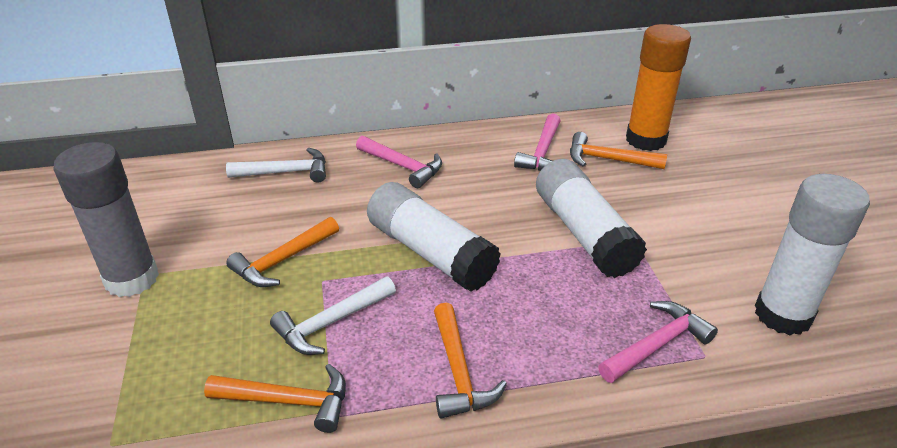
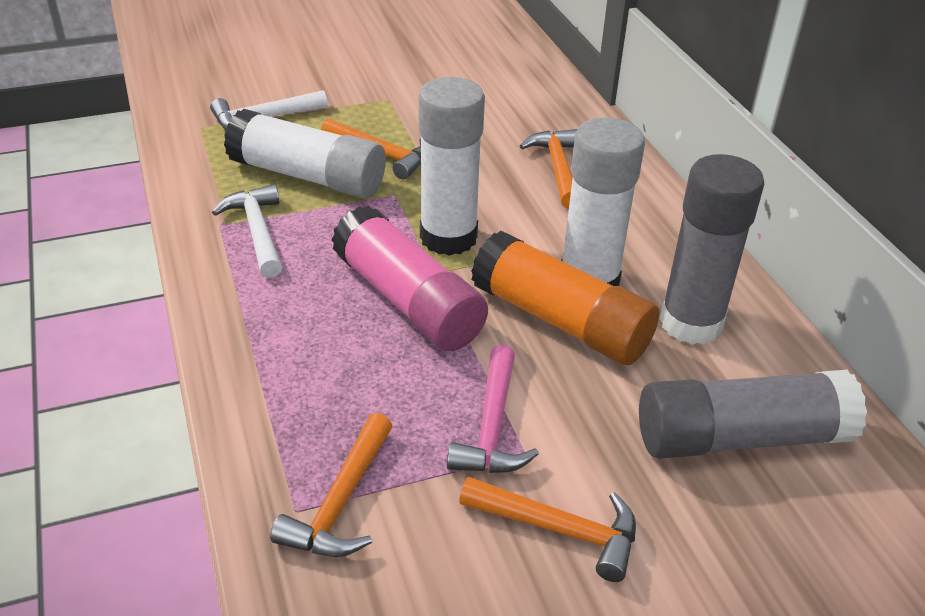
grey glue stick: [53,142,159,297] = 1 -> [639,370,867,459] [659,154,764,345] = 2
pink glue stick: none = 0 -> [331,206,488,351] = 1
pink hammer: [356,136,442,188] [514,114,561,171] [598,301,718,383] = 3 -> [447,345,539,473] = 1

